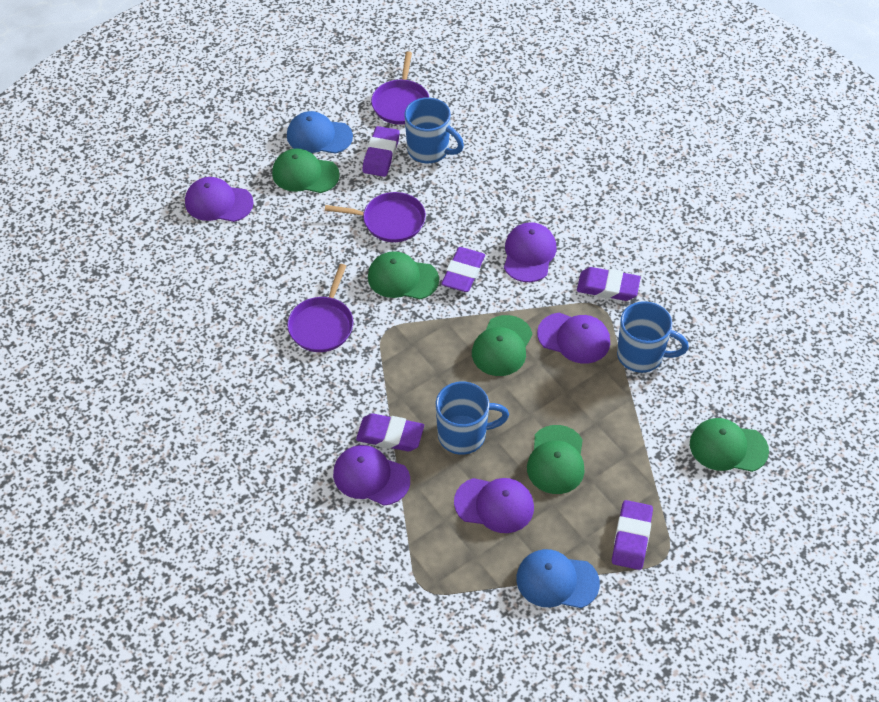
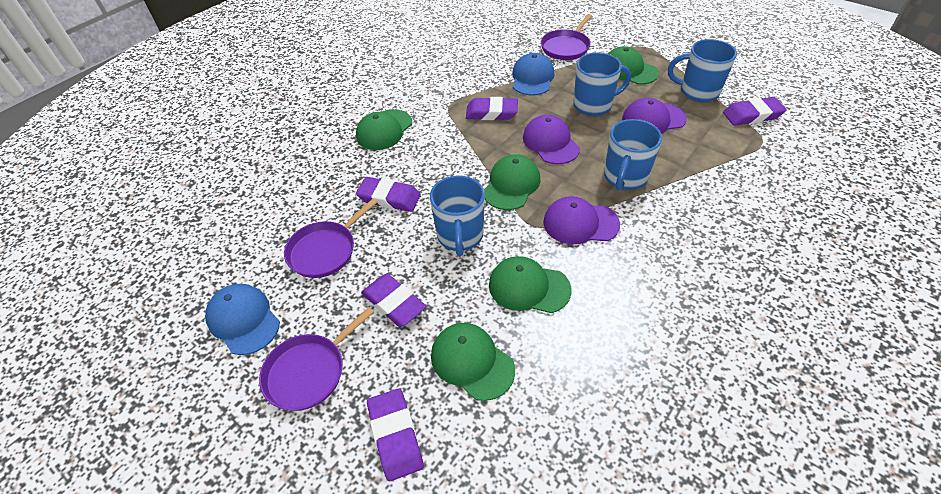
blue mug: [404,97,464,163] [436,382,509,455] [617,301,689,373] = 3 -> [430,175,485,256] [573,52,631,116] [604,119,662,191] [668,39,737,102] = 4
purple cap: [185,177,254,222] [333,445,410,506] [454,478,534,533] [504,222,556,282] [537,313,610,364] = 5 -> [523,115,580,164] [543,196,620,244] [622,98,687,134] = 3

